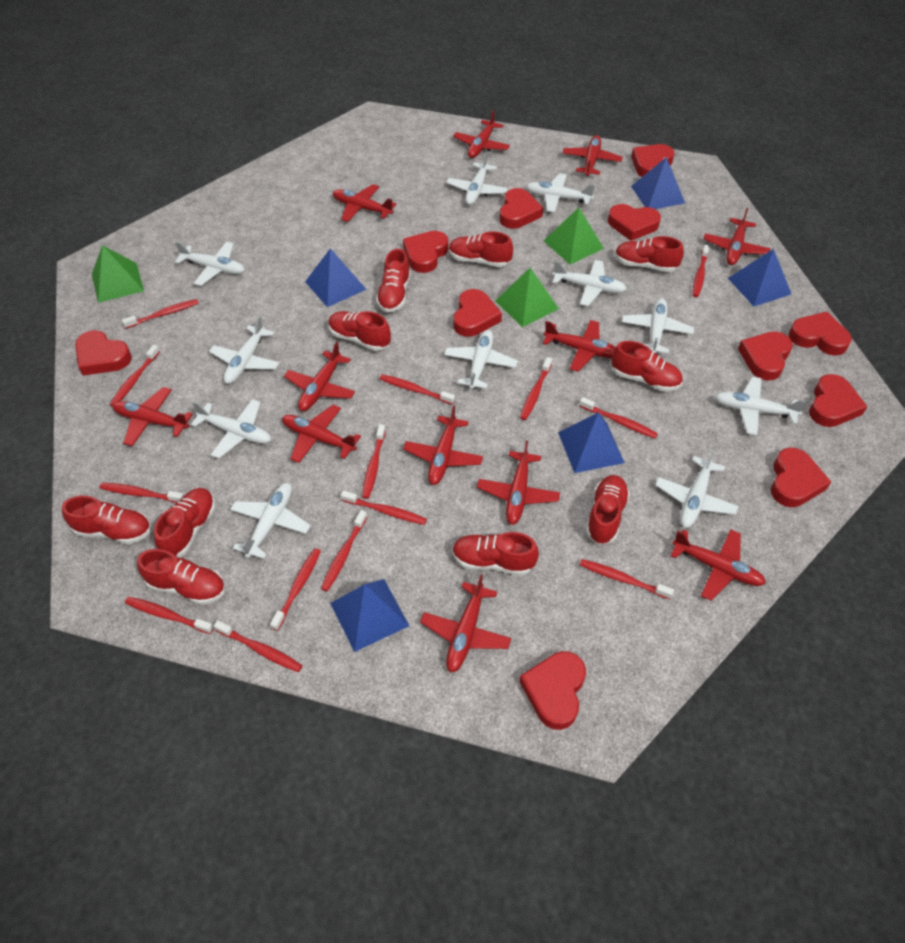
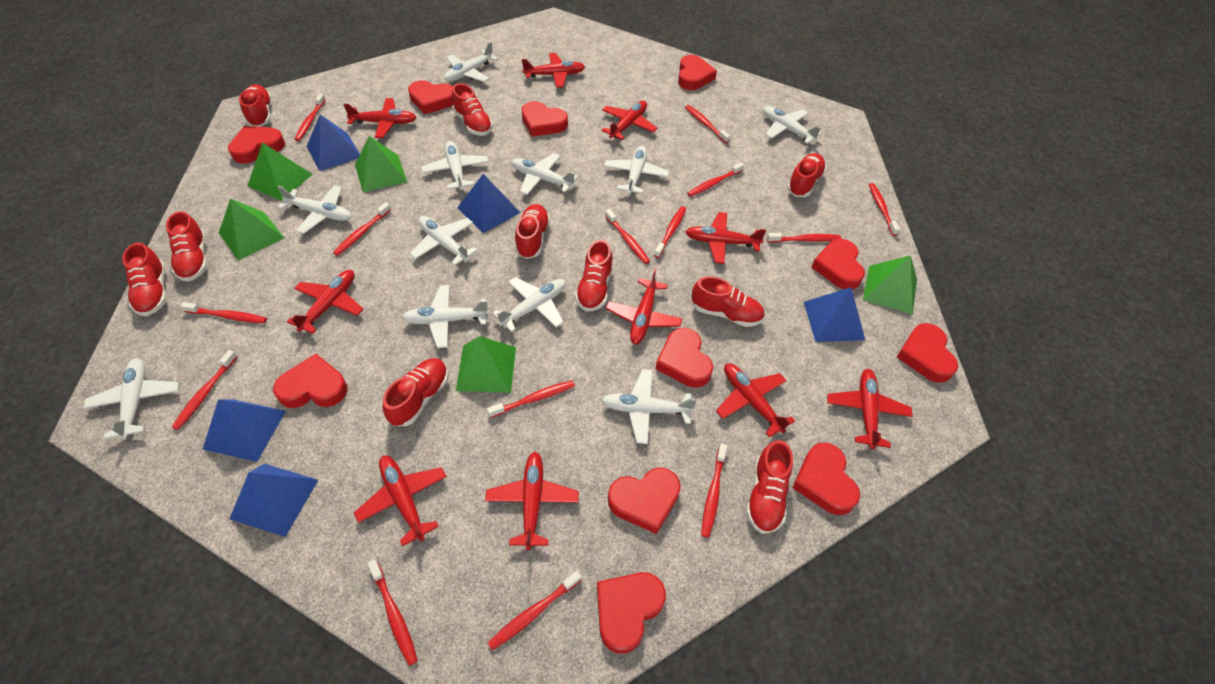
green pyramid: [92,245,144,303] [495,268,559,327] [544,207,604,264] = 3 -> [219,199,284,260] [247,142,313,201] [355,136,407,193] [456,336,516,393] [863,255,917,314] = 5
red plane: [112,387,193,446] [282,405,361,463] [284,342,355,411] [333,184,396,222] [403,405,483,485] [420,574,511,673] [453,110,510,158] [477,440,560,525] [543,320,616,372] [563,135,623,176] [670,529,766,601] [703,208,771,265] = 12 -> [287,270,363,334] [343,98,417,138] [354,455,447,546] [485,452,579,550] [522,53,585,88] [601,101,658,140] [606,269,682,344] [685,212,766,264] [716,363,795,437] [827,369,913,449] = 10

